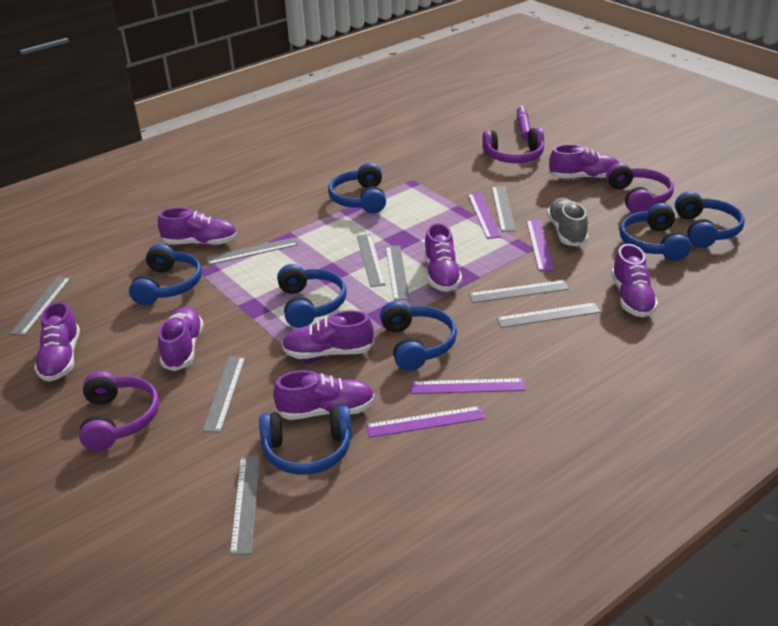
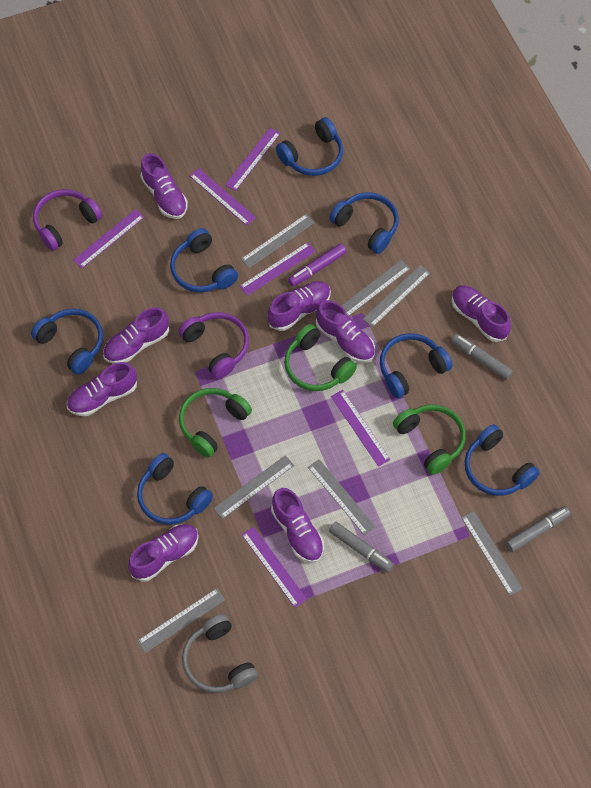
green headphones: none = 0 -> [179,388,252,458] [284,324,357,391] [393,404,466,475] = 3
grey headphones: none = 0 -> [182,614,258,693] = 1
grey marker: none = 0 -> [329,522,394,572] [451,334,513,380] [506,506,570,552] = 3
grey ruler: [10,276,71,336] [202,356,246,433] [206,237,298,265] [230,456,260,555] [357,234,386,287] [386,245,410,301] [469,280,569,303] [492,186,516,232] [496,303,601,328] = 9 -> [137,588,225,653] [213,455,294,519] [241,214,315,268] [308,459,376,535] [341,260,411,316] [363,265,430,327] [461,511,522,596] = 7
grey shoe: [547,198,588,247] = 1 -> none = 0
purple headphones: [79,371,159,451] [482,128,544,163] [606,163,674,214] = 3 -> [33,189,103,251] [178,312,249,379] = 2
purple ruler: [366,406,485,438] [411,378,525,394] [468,192,501,239] [526,220,554,271] = 4 -> [73,209,144,268] [189,168,256,226] [225,128,281,191] [239,242,316,296] [241,527,307,608] [331,390,391,467] = 6

